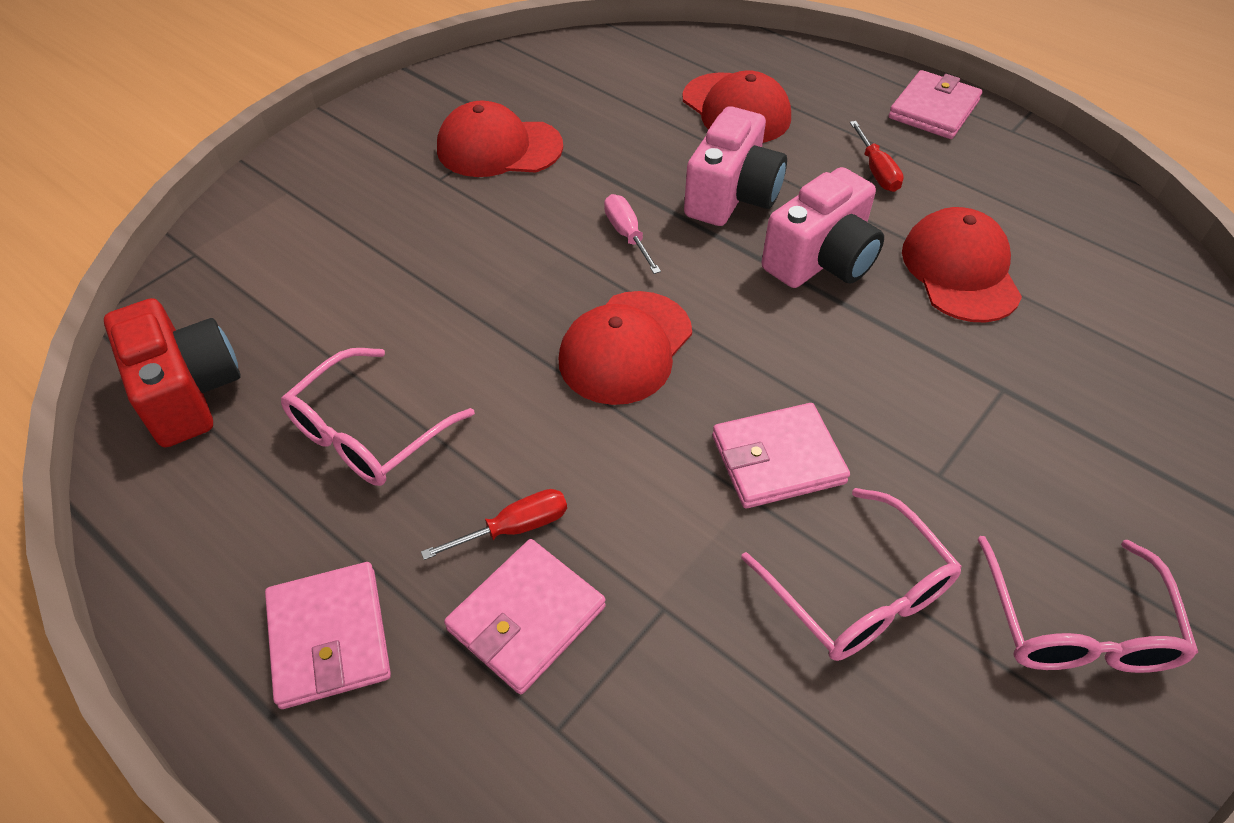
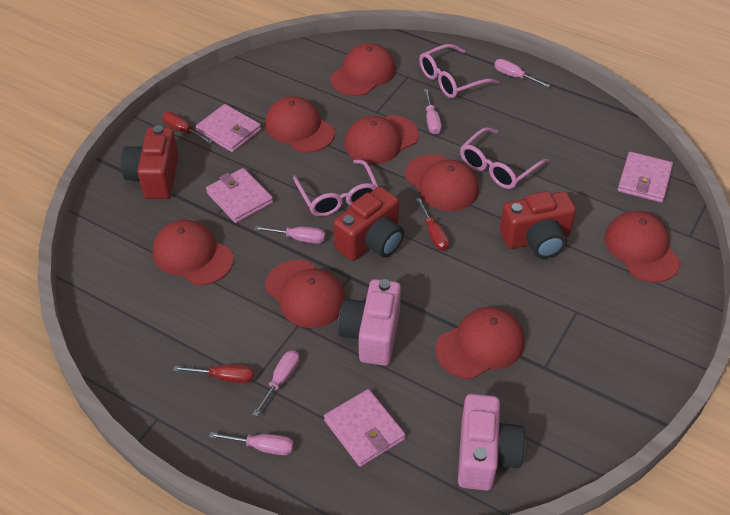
pink screwdriver: [604,194,661,274] = 1 -> [209,432,294,455] [252,351,299,416] [254,226,326,244] [424,89,442,135] [494,59,550,87] = 5
red camera: [104,298,241,447] = 1 -> [121,125,179,199] [333,187,404,261] [500,191,576,258] = 3
red cap: [437,100,563,177] [559,291,692,405] [683,70,791,143] [902,207,1022,322] = 4 -> [153,220,234,285] [265,96,335,153] [265,260,346,328] [330,43,396,96] [344,115,419,164] [405,154,479,211] [435,307,525,379] [604,211,681,283] = 8
red screwdriver: [421,489,567,560] [850,121,904,192] = 2 -> [162,112,213,144] [173,364,254,383] [416,198,449,251] = 3

